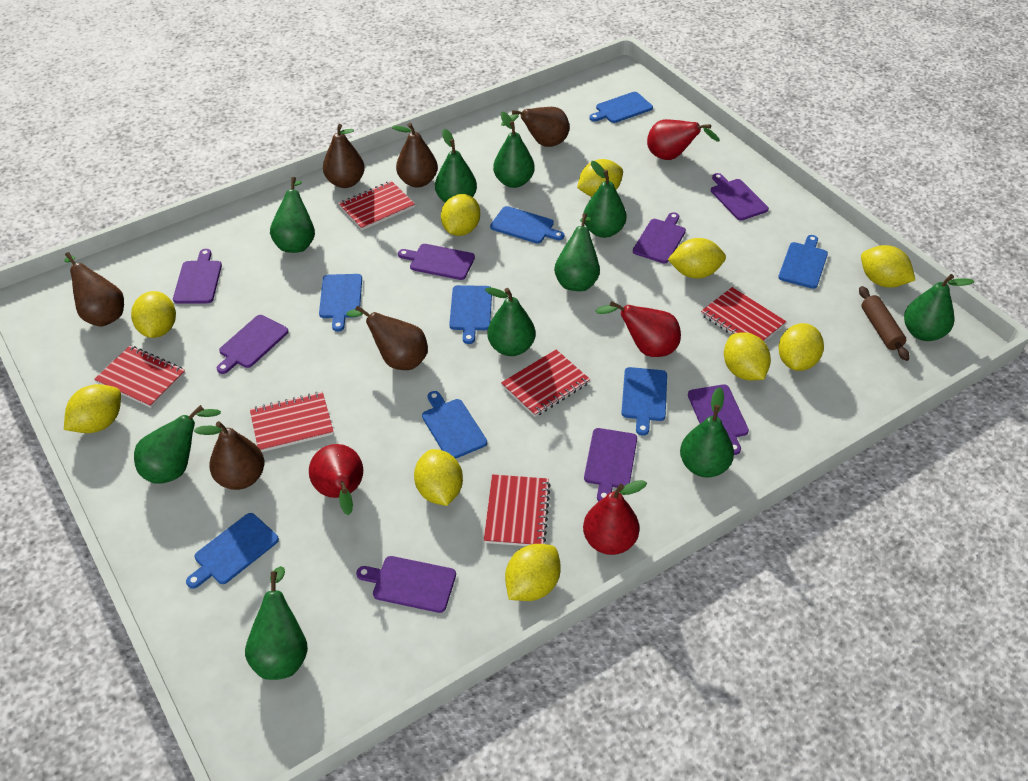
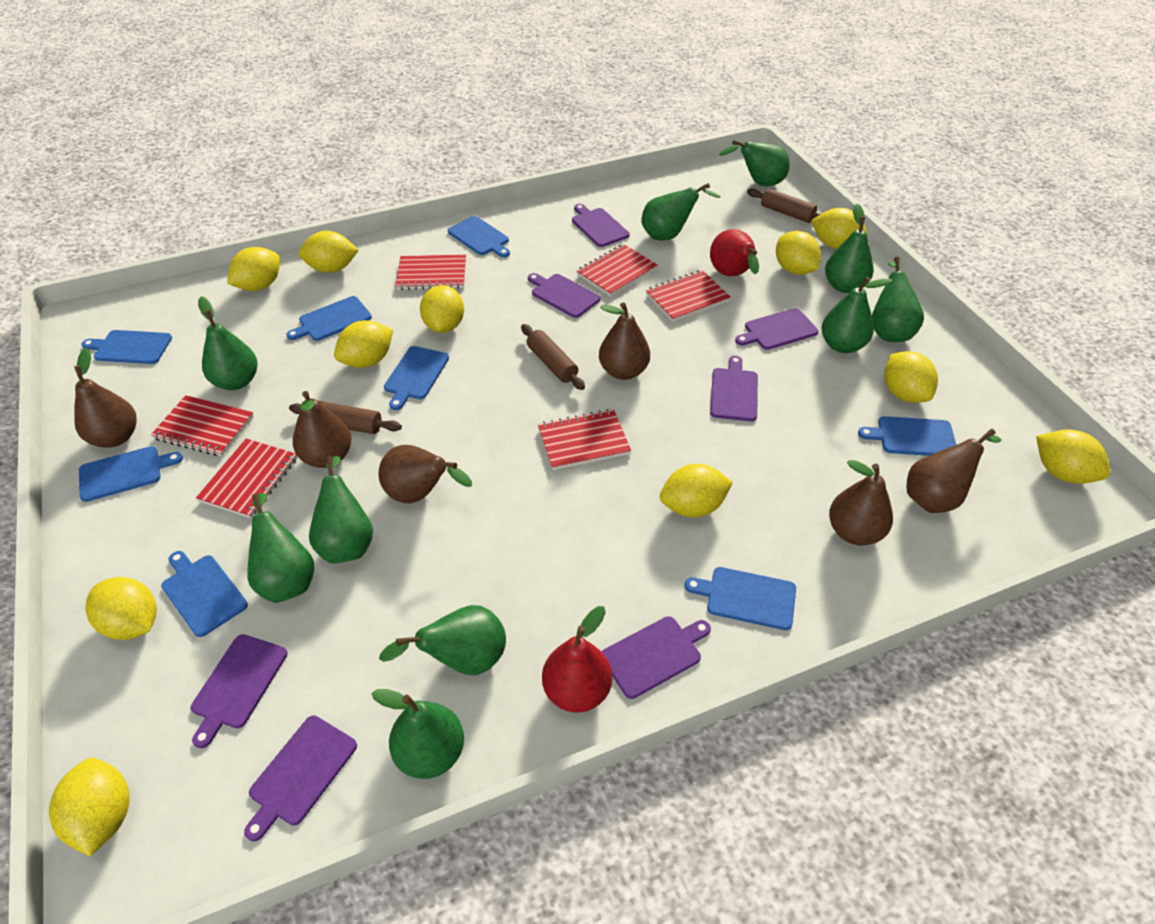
brown rolling pin: [859,286,910,361] = 1 -> [289,401,402,434] [521,324,585,390] [747,188,820,223] = 3
purple cutting board: [173,249,222,304] [217,315,289,374] [356,556,456,613] [398,244,475,280] [584,428,637,501] [633,212,686,263] [688,384,749,455] [711,173,769,221] = 8 -> [191,634,288,748] [244,715,357,842] [528,273,600,318] [572,204,630,247] [602,616,711,699] [710,356,758,421] [735,308,818,350] = 7
red pear: [309,444,363,515] [583,480,647,555] [595,301,681,357] [647,119,720,160] = 4 -> [542,606,612,713] [710,229,759,276] = 2
yellow lemon: [64,384,121,433] [131,291,176,338] [414,449,463,506] [441,194,480,236] [505,544,561,601] [577,159,623,197] [668,238,726,279] [724,332,771,380] [779,323,824,371] [861,245,915,288] = 10 -> [49,758,130,856] [85,577,157,640] [227,247,280,291] [299,231,359,273] [334,320,393,368] [420,285,464,333] [660,464,733,517] [776,231,821,275] [811,208,867,249] [884,351,938,403] [1036,429,1110,484] = 11

